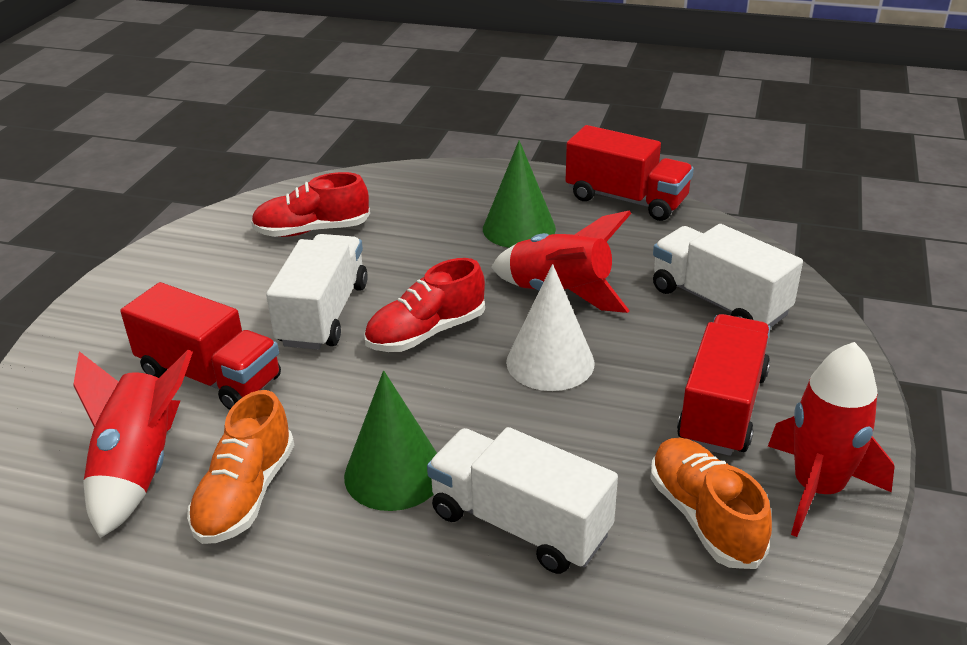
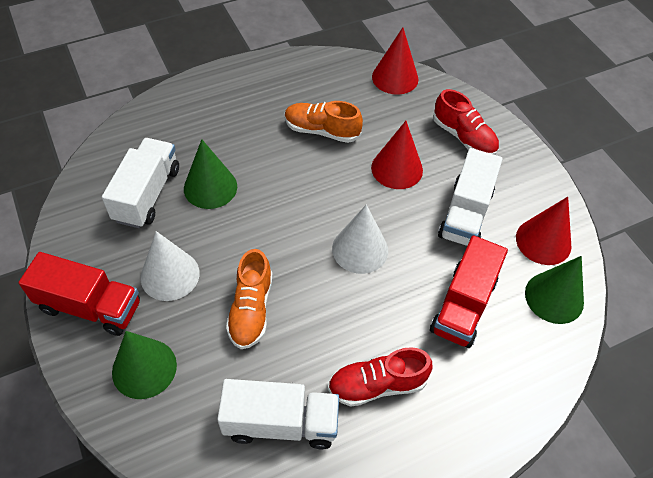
green cone: [344,370,437,511] [483,140,556,248] = 2 -> [112,331,177,399] [184,139,237,209] [525,256,584,324] = 3
red cone: none = 0 -> [371,121,423,189] [372,27,418,94] [516,197,572,265] = 3
red rocket: [74,350,193,538] [492,210,631,313] [768,342,895,537] = 3 -> none = 0
red truck: [120,282,281,410] [566,125,694,221] [677,314,770,456] = 3 -> [18,252,140,336] [430,235,508,348] = 2
white cone: [506,264,595,391] = 1 -> [141,231,200,301] [332,205,388,274] = 2

